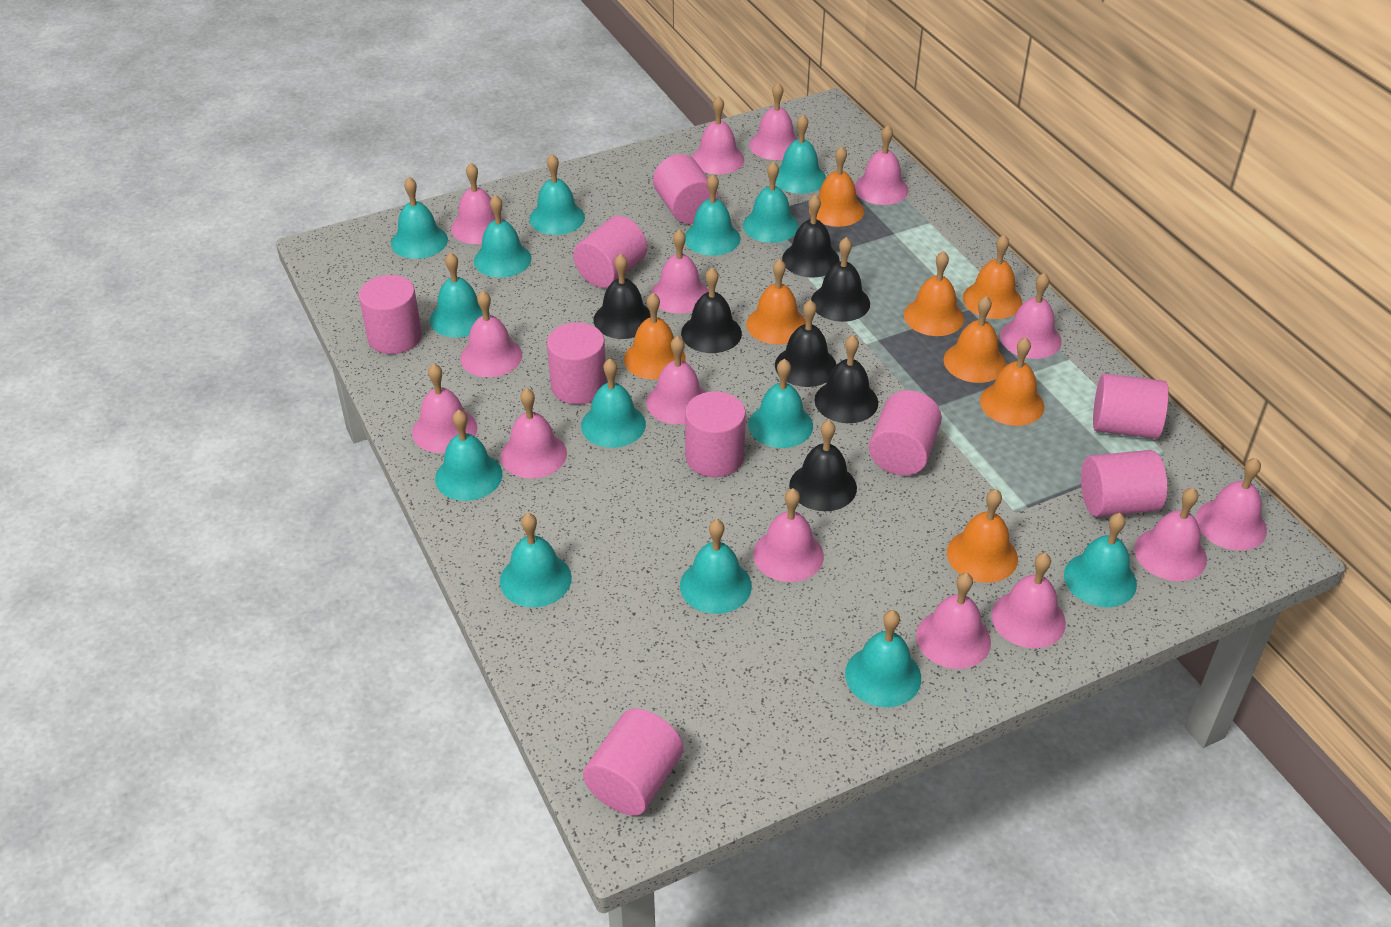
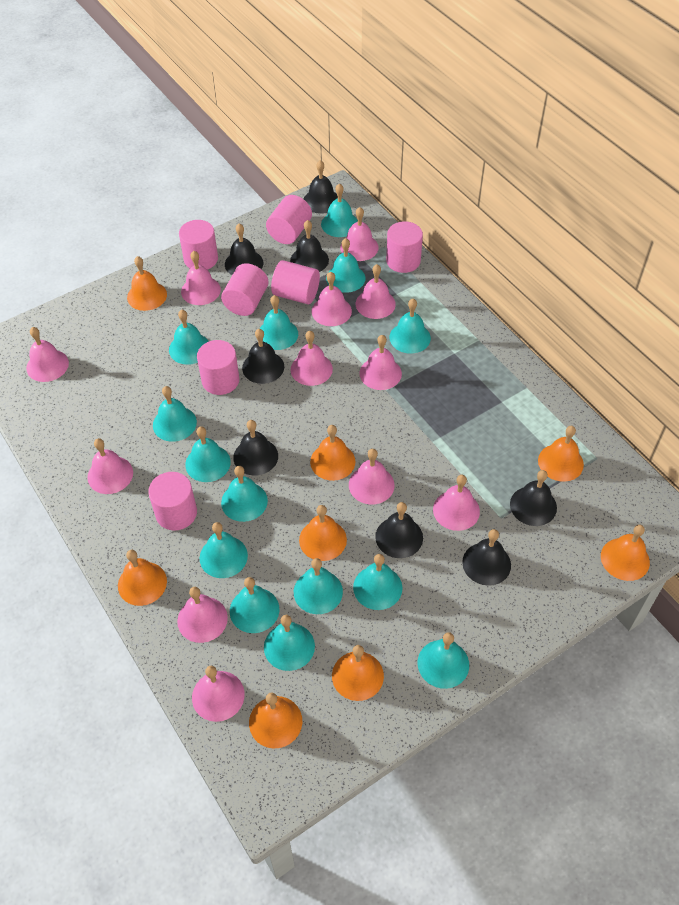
black bell: [593,254,651,339] [681,267,742,353] [775,300,837,387] [782,195,840,278] [789,420,857,511] [811,237,870,322] [814,335,878,423] = 7 -> [225,223,263,275] [233,420,278,475] [242,329,284,384] [290,220,329,272] [304,160,338,214] [375,502,423,558] [462,529,511,586] [510,470,557,526] = 8
pink bell: [412,364,477,453] [451,163,505,244] [460,291,522,377] [501,388,567,478] [646,336,706,424] [651,229,709,314] [692,96,744,174] [749,82,798,160] [753,488,824,582] [855,125,909,205] [916,573,991,669] [991,553,1066,648] [1000,273,1062,359] [1135,488,1207,581] [1196,458,1267,551] = 15 -> [26,327,69,382] [87,438,133,494] [177,587,228,643] [181,251,221,305] [192,666,245,722] [291,331,333,386] [312,272,352,326] [340,207,379,261] [349,449,395,505] [356,264,396,319] [359,335,402,390] [433,475,480,531] = 12
pink cylinder: [359,275,422,354] [547,322,607,404] [573,216,647,288] [583,709,683,816] [653,154,718,224] [685,391,746,477] [869,390,942,476] [1081,450,1167,517] [1093,374,1169,439] = 9 -> [148,472,197,531] [179,220,218,270] [197,340,240,395] [221,263,268,316] [266,195,312,244] [271,260,320,304] [386,221,423,273] = 7

